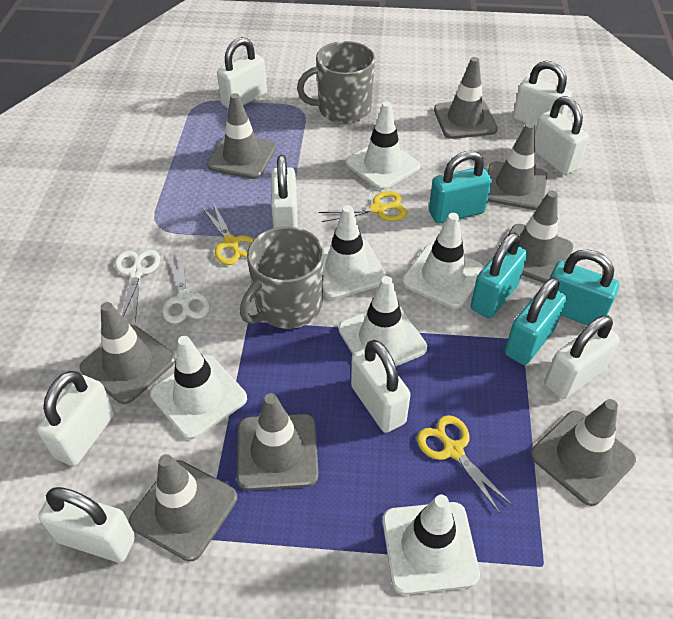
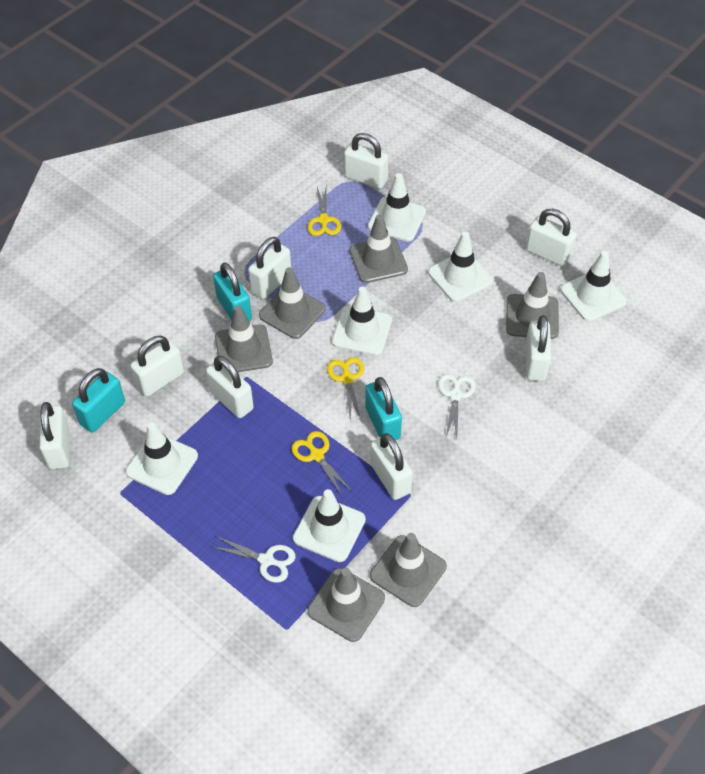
grey mug: [240,226,324,329] [297,41,375,124] = 2 -> none = 0
grey traffic cone: [80,302,176,404] [129,454,237,562] [207,93,276,179] [237,393,319,490] [434,57,498,139] [488,122,548,210] [507,191,573,283] [531,399,636,506] = 8 -> [215,305,273,372] [259,267,325,339] [307,568,385,642] [349,214,408,283] [370,533,447,607] [506,272,559,339] = 6
turquoise padlock: [429,151,492,223] [471,232,527,318] [505,277,566,365] [550,249,619,325] = 4 -> [72,368,125,433] [213,262,252,321] [365,377,402,441] = 3

